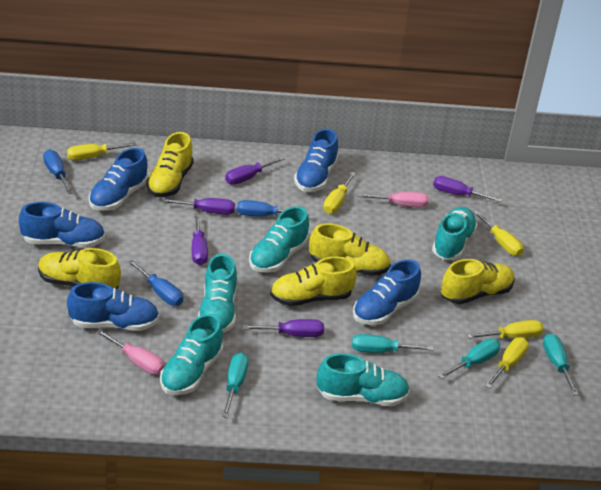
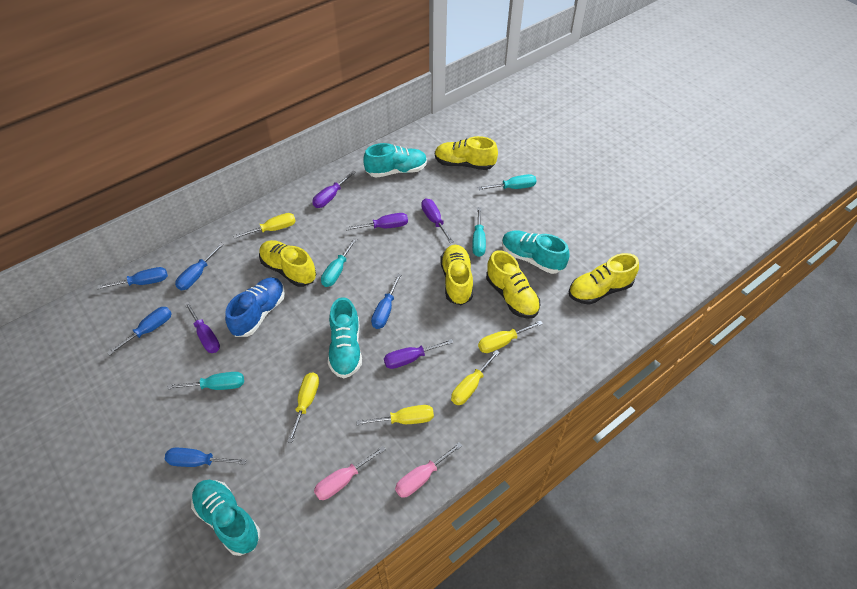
blue screwdriver: [43,150,73,194] [128,260,183,306] [237,200,310,217] = 3 -> [97,267,168,289] [107,307,172,356] [165,448,246,467] [175,243,224,290] [371,274,401,329] = 5
blue shoe: [19,202,105,248] [67,282,159,331] [89,148,148,211] [294,129,338,192] [353,259,421,325] = 5 -> [225,277,285,337] = 1
turquoise shoe: [160,314,223,395] [198,254,237,333] [249,206,309,272] [317,353,410,406] [432,207,478,260] = 5 -> [191,480,260,556] [328,297,362,378] [363,143,427,178] [502,230,570,274] = 4

